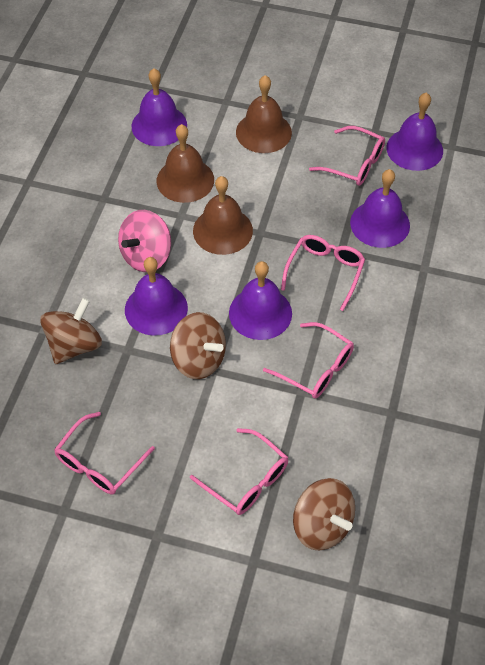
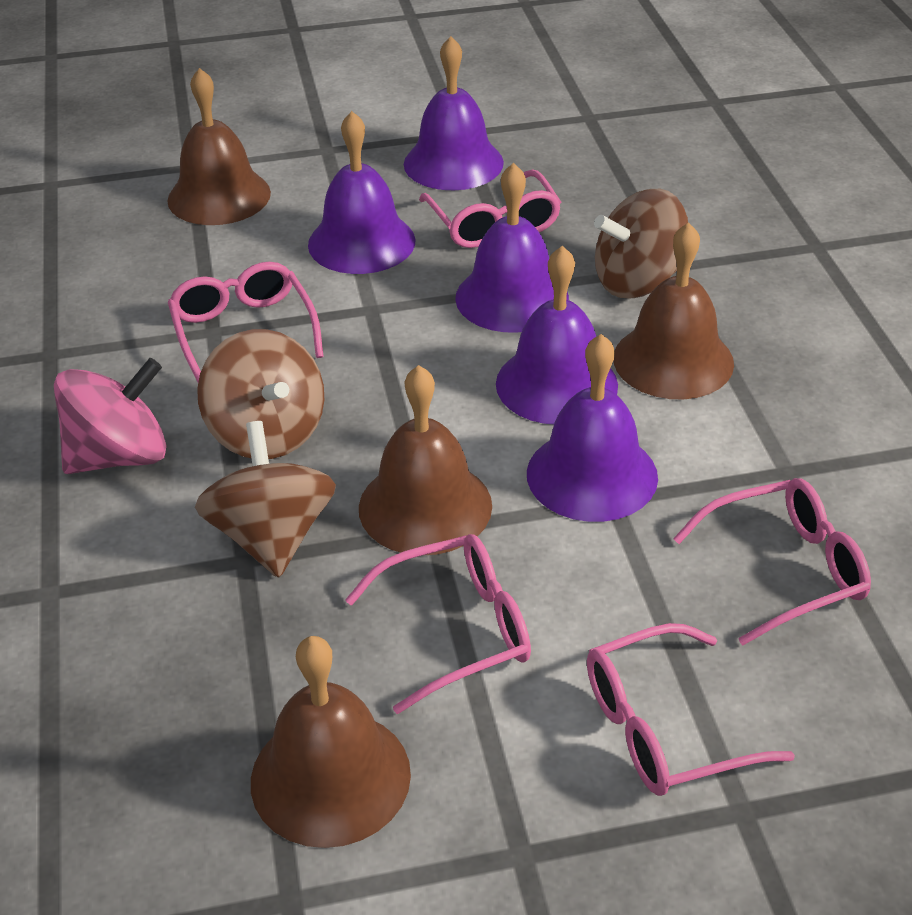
brown bell: [157,124,214,203] [193,176,253,255] [236,75,292,153] = 3 -> [167,68,271,225] [251,636,411,848] [359,365,492,556] [613,222,734,399] = 4

